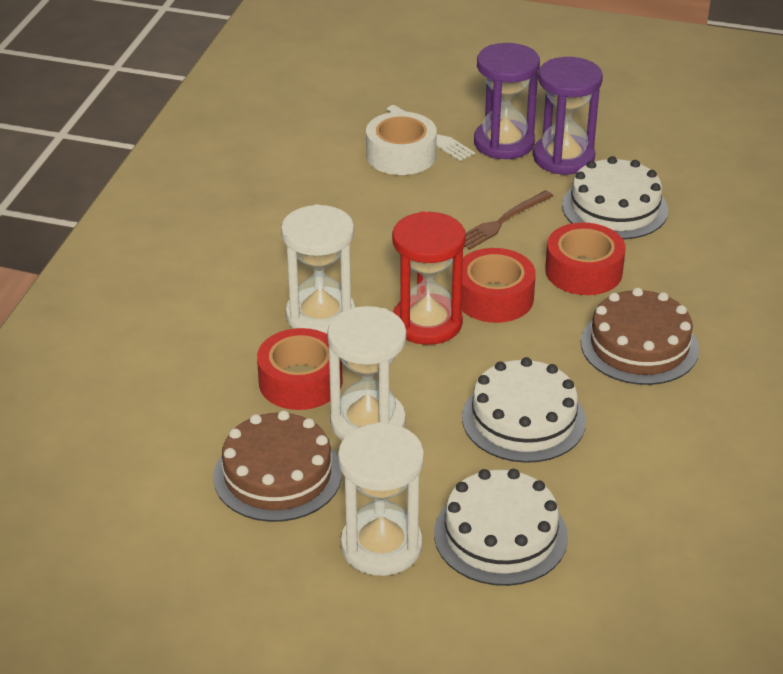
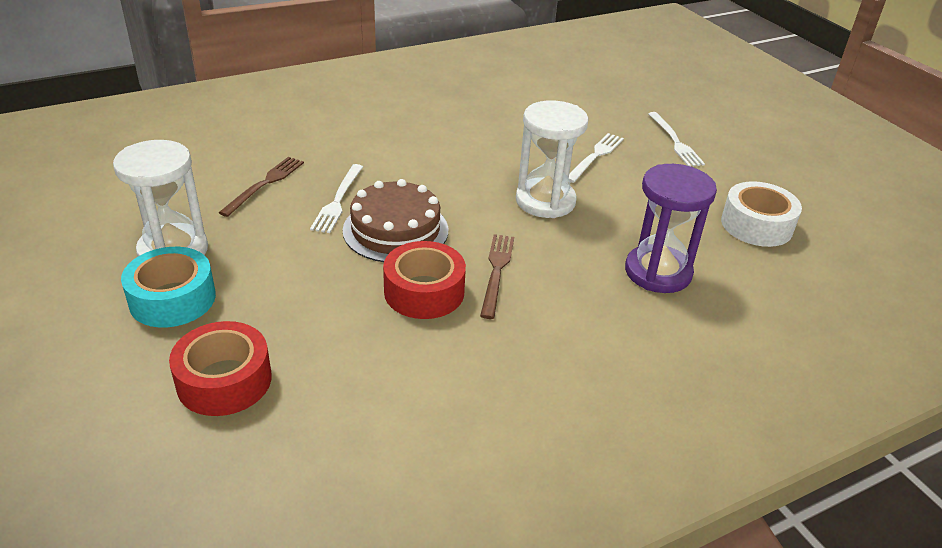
brown cake: [213,410,342,522] [581,288,699,385] = 2 -> [343,179,448,262] = 1
brown fork: [464,190,553,250] = 1 -> [219,157,304,217] [480,234,514,319] = 2
purple hourglass: [474,43,540,159] [533,57,603,175] = 2 -> [625,164,717,293] = 1
red hourglass: [392,211,466,345] = 1 -> none = 0
red tape: [257,328,343,410] [461,248,536,323] [545,223,626,295] = 3 -> [169,321,272,416] [383,241,466,319] = 2
turquoise tape: none = 0 -> [121,247,216,328] = 1
white cake: [434,469,568,586] [462,357,586,463] [562,156,668,239] = 3 -> none = 0
white fork: [386,105,475,161] = 1 -> [310,164,363,233] [569,133,624,183] [648,112,705,166] = 3
white hourglass: [281,204,355,334] [327,306,406,441] [338,422,424,576] = 3 -> [113,140,208,256] [516,100,588,218] = 2

